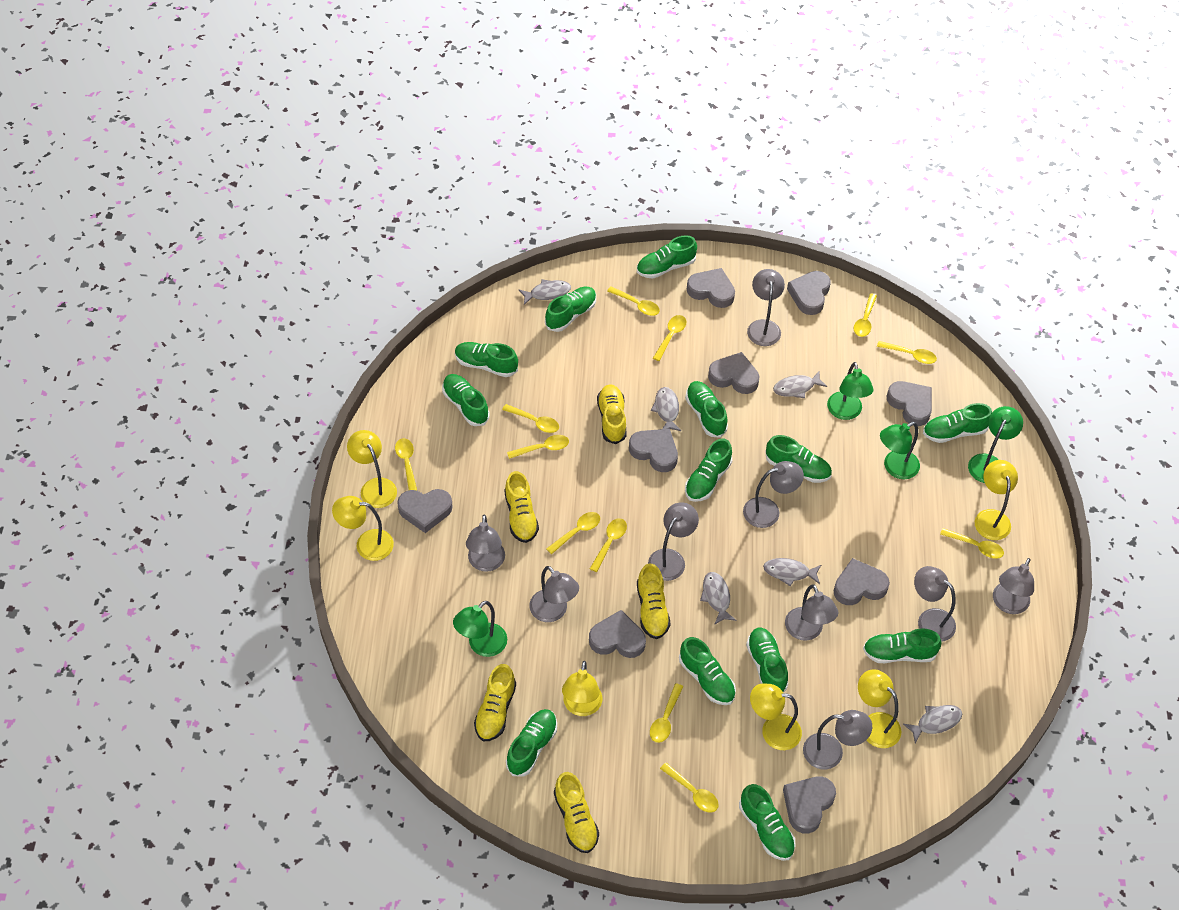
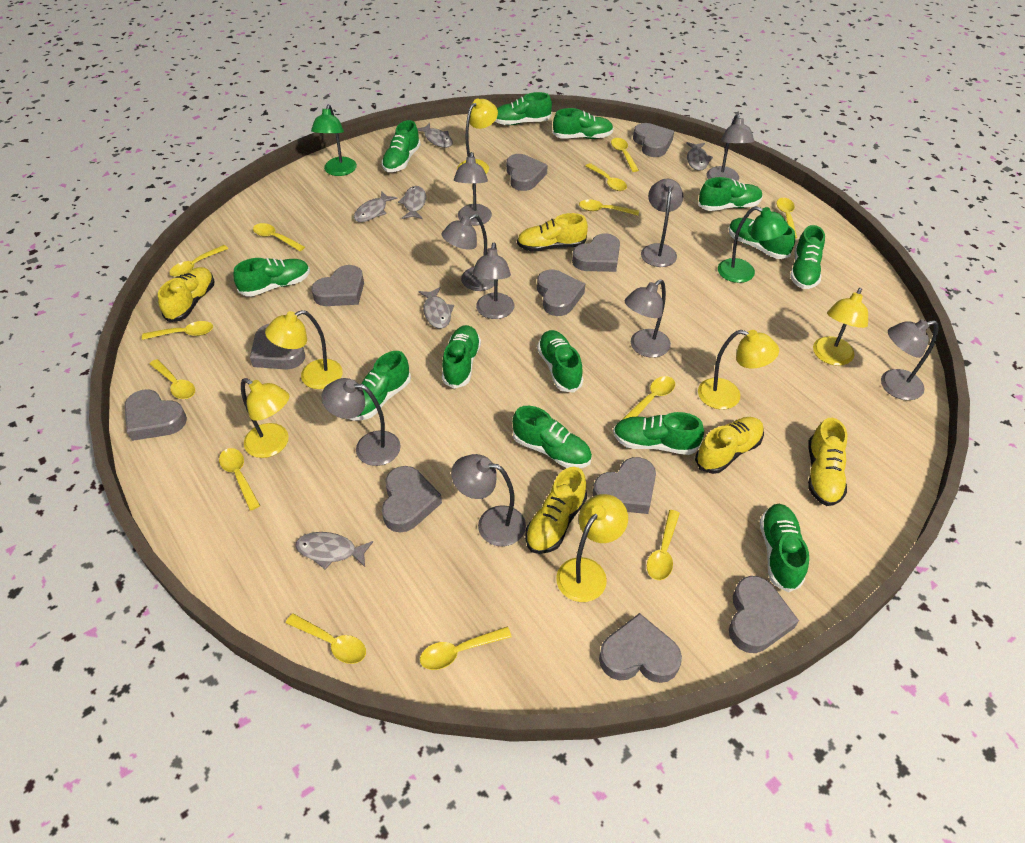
green lamp: [453,601,507,657] [827,362,874,420] [880,422,920,479] [968,406,1023,483] = 4 -> [311,104,357,176] [718,206,789,283] = 2
grey heart: [397,489,453,533] [589,610,646,658] [629,429,678,472] [687,268,735,308] [708,352,759,394] [783,777,836,834] [787,271,831,315] [834,558,890,605] [887,381,932,426] = 9 -> [124,389,187,441] [250,324,305,370] [311,265,364,306] [382,466,442,533] [506,154,547,191] [537,270,585,316] [572,233,620,272] [593,457,656,514] [599,613,682,683] [633,123,674,157] [729,576,799,653] = 11
yellow spoon: [395,438,417,490] [502,404,559,433] [507,435,569,459] [546,512,600,554] [590,518,627,572] [607,286,660,316] [650,683,683,743] [653,315,686,361] [660,763,719,813] [854,293,877,337] [877,341,937,364] [940,528,1004,559] = 12 -> [142,321,213,340] [150,359,195,399] [169,245,228,277] [219,448,260,511] [253,223,305,251] [286,614,366,664] [420,627,512,670] [579,199,639,216] [586,163,627,191] [611,138,639,172] [622,376,675,420] [647,510,680,580] [776,198,797,238] = 13

